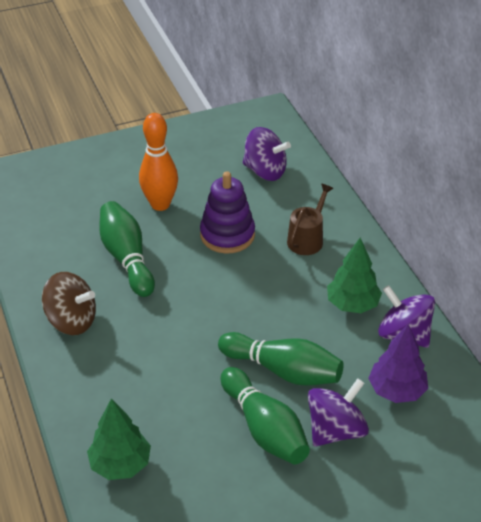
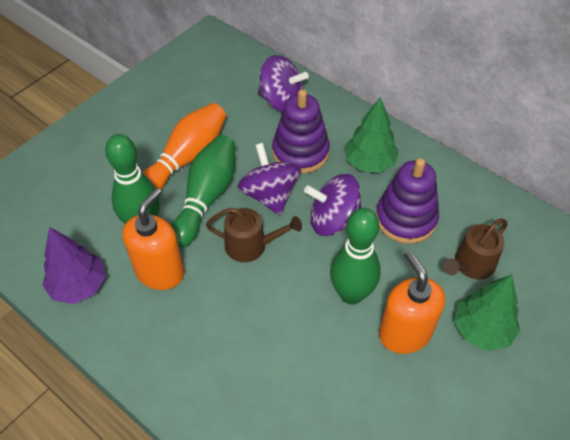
brown spinning top: [42,272,96,335] = 1 -> none = 0
brown watering can: [287,184,334,255] = 1 -> [206,208,302,262] [443,219,508,279] = 2
orange soap dispenser: none = 0 -> [122,188,184,290] [379,251,445,354] = 2
purple stacking toy: [200,171,255,254] = 1 -> [272,89,330,174] [376,158,439,244] = 2

